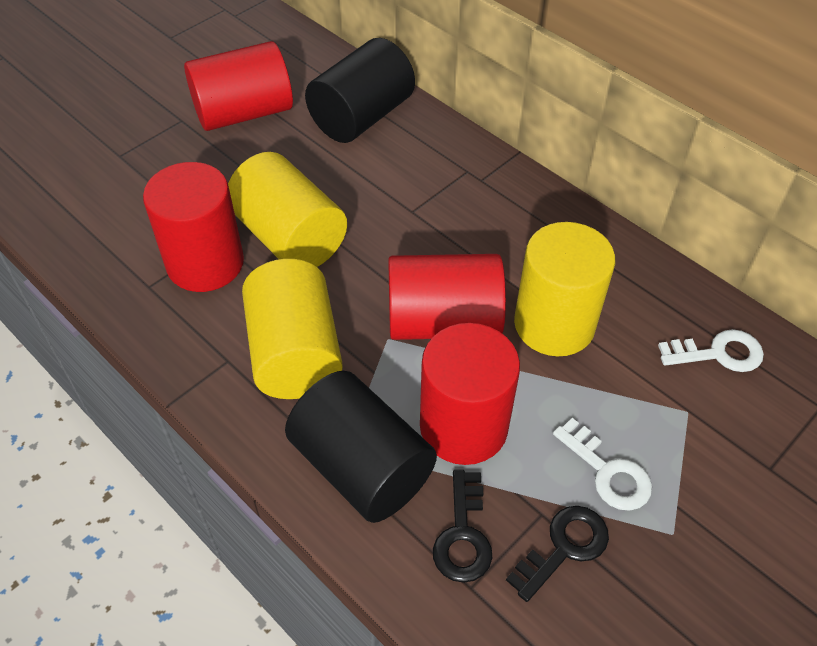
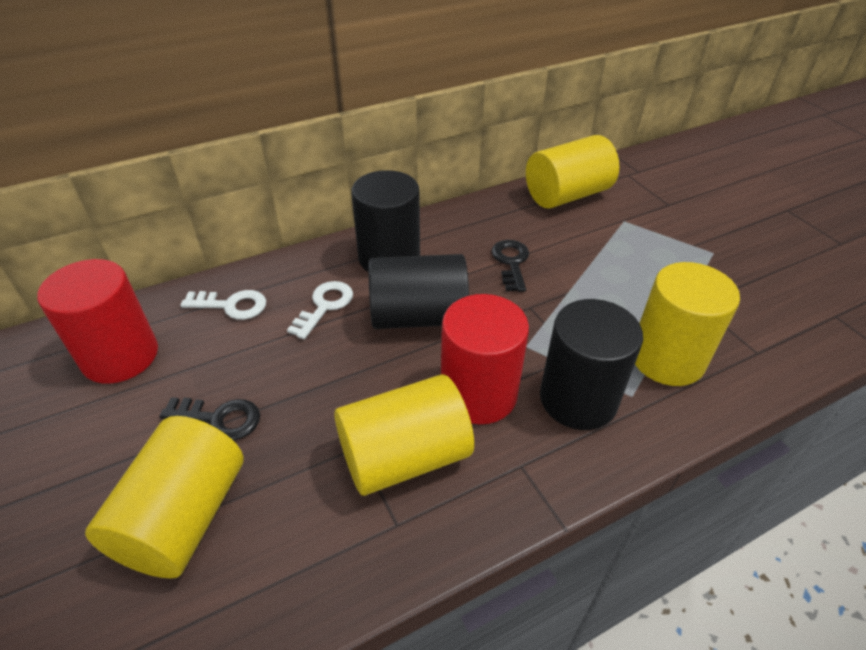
black cylinder: [285,371,437,523] [305,38,415,143] = 2 -> [351,170,420,272] [368,254,469,329] [540,299,643,430] = 3
red cylinder: [143,162,244,292] [184,41,293,131] [388,254,506,340] [420,323,520,465] = 4 -> [37,259,158,384] [441,294,529,424] = 2
yellow cylinder: [228,152,347,267] [242,259,343,399] [514,222,615,356] = 3 -> [85,416,243,578] [334,374,474,496] [526,135,619,209] [635,262,740,386] = 4

